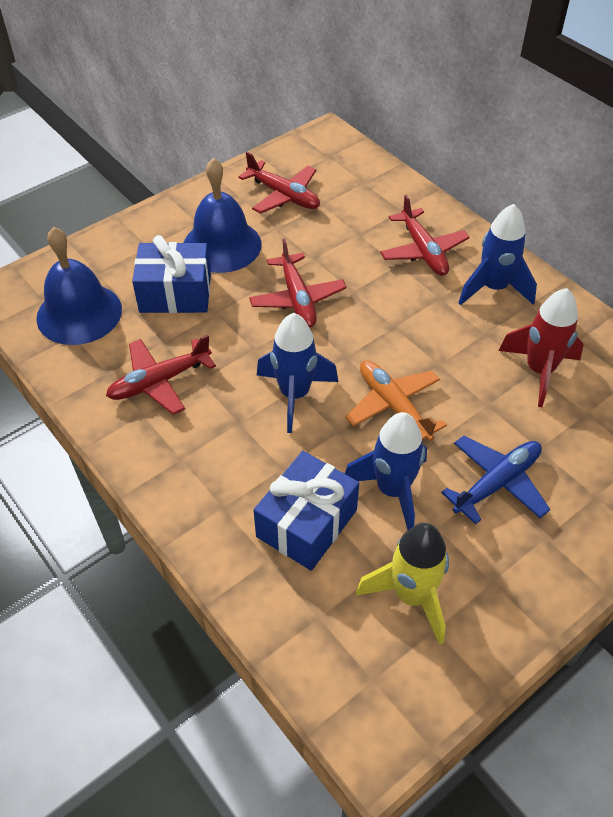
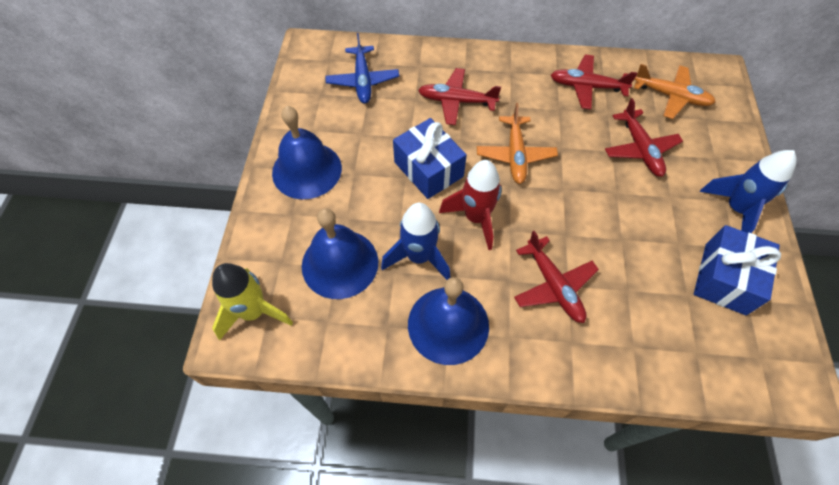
blue bell: [36,227,122,345] [184,158,262,273] = 2 -> [272,106,342,199] [302,208,378,299] [408,277,489,365] = 3
blue rocket: [257,313,338,433] [345,412,427,530] [458,204,537,305] = 3 -> [381,203,451,280] [700,150,797,233] = 2
orange plane: [345,360,447,441] = 1 -> [477,103,558,184] [634,64,716,119] = 2

